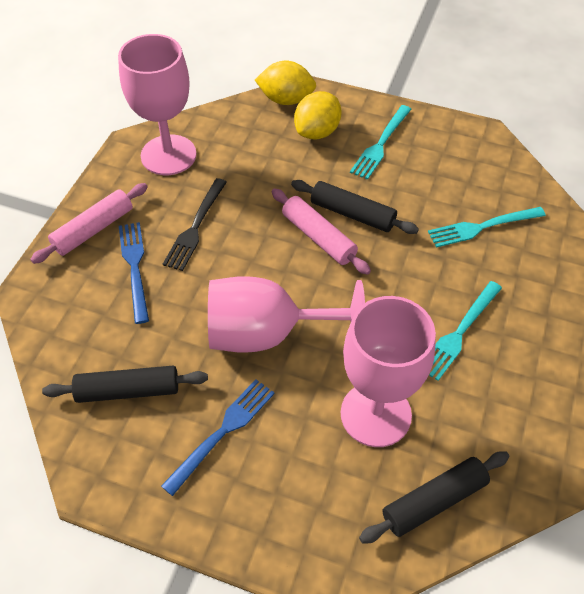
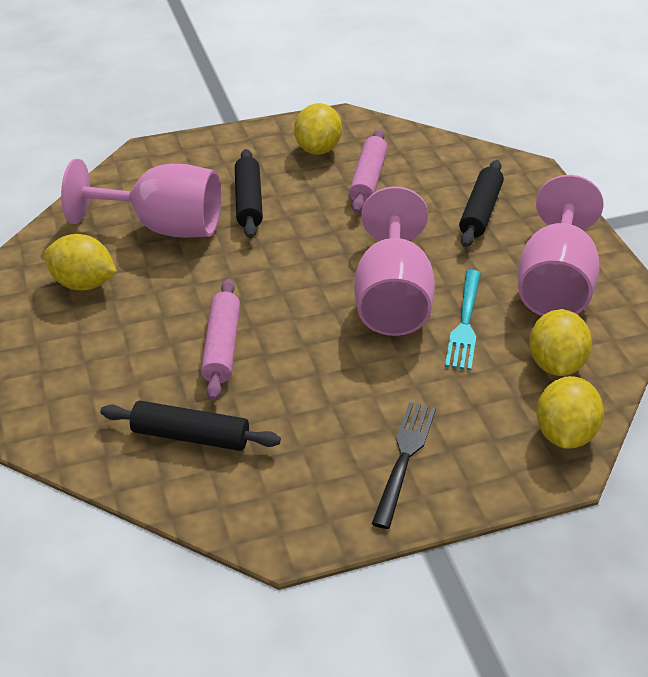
blue fork: [119,222,149,324] [161,379,275,496] = 2 -> none = 0
turquoise fork: [350,105,412,180] [428,207,546,248] [429,281,502,381] = 3 -> [445,270,481,370] = 1
yellow lemon: [255,61,316,105] [294,91,342,140] = 2 -> [44,234,117,290] [294,103,342,155] [529,309,592,376] [536,376,604,449] = 4

